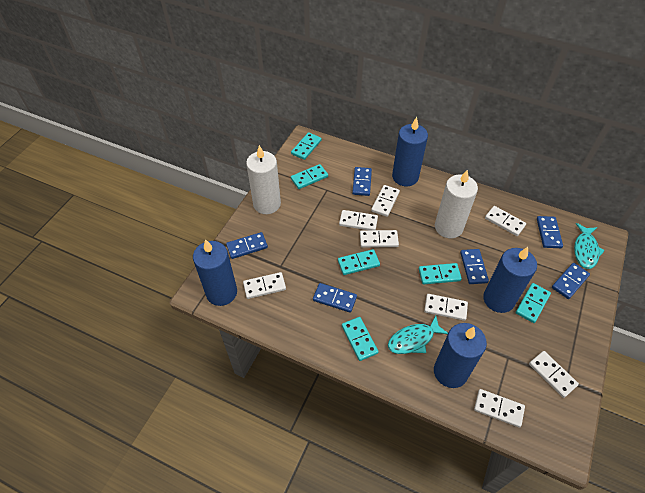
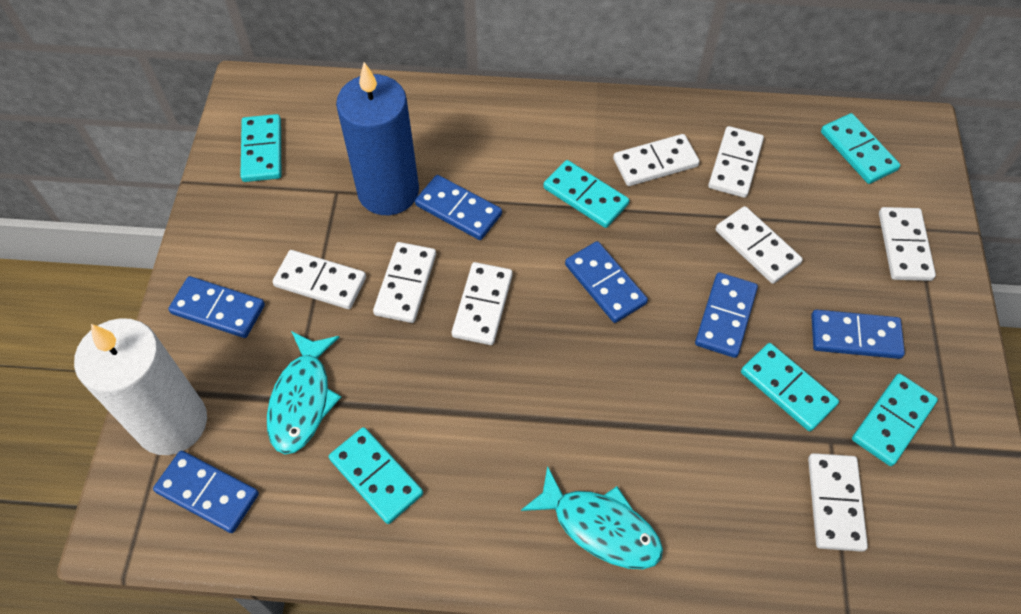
blue candle: [193,239,237,306] [392,117,428,186] [434,323,487,388] [483,247,537,313] = 4 -> [336,62,419,215] = 1
white candle: [246,145,281,214] [435,169,478,238] = 2 -> [74,318,207,455] = 1

